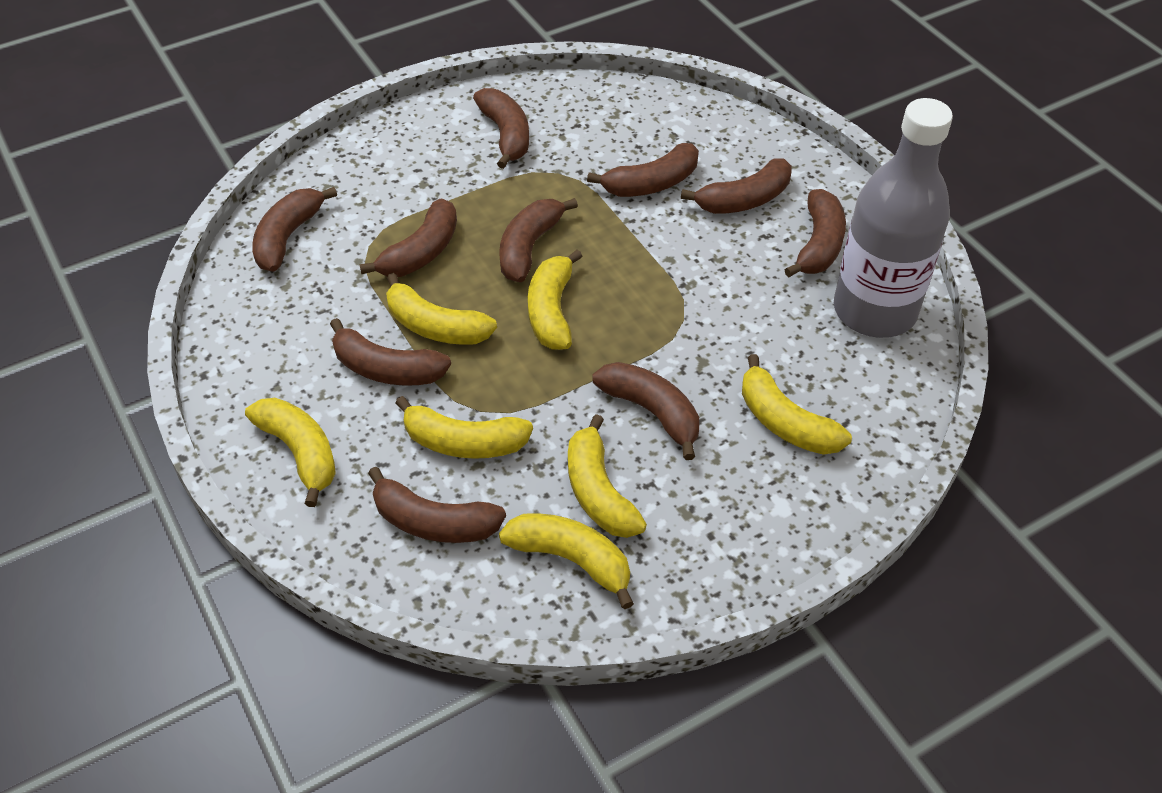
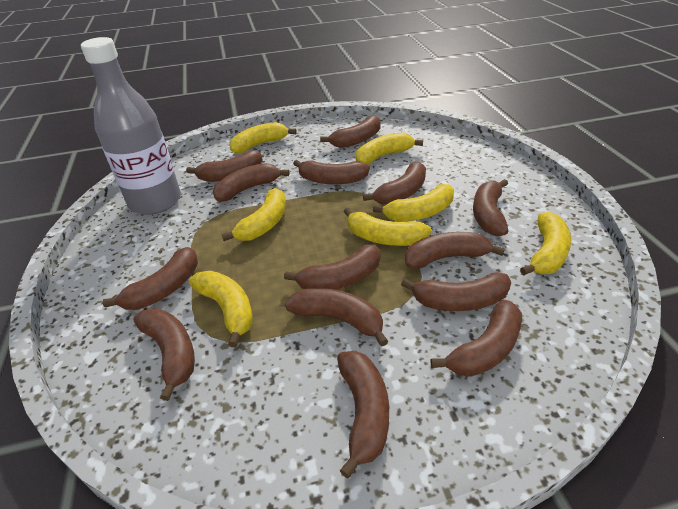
brown banana: [252,187,337,272] [330,318,451,386] [359,199,457,277] [368,466,506,543] [473,88,529,169] [499,198,578,282] [587,143,699,197] [592,362,699,460] [681,158,792,214] [784,189,846,277] = 10 -> [103,247,198,310] [133,308,195,401] [186,150,263,182] [213,163,289,202] [284,244,381,290] [285,288,388,346] [293,160,370,184] [320,115,381,148] [337,351,389,478] [363,161,426,205] [401,272,511,311] [405,232,505,269] [431,299,522,377] [473,179,508,236] = 14

